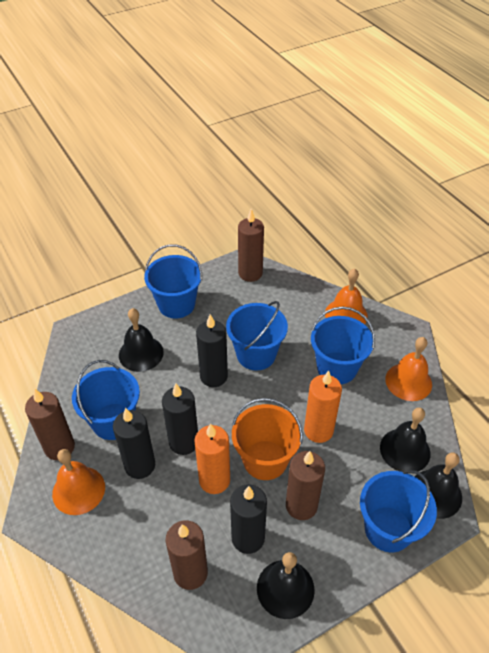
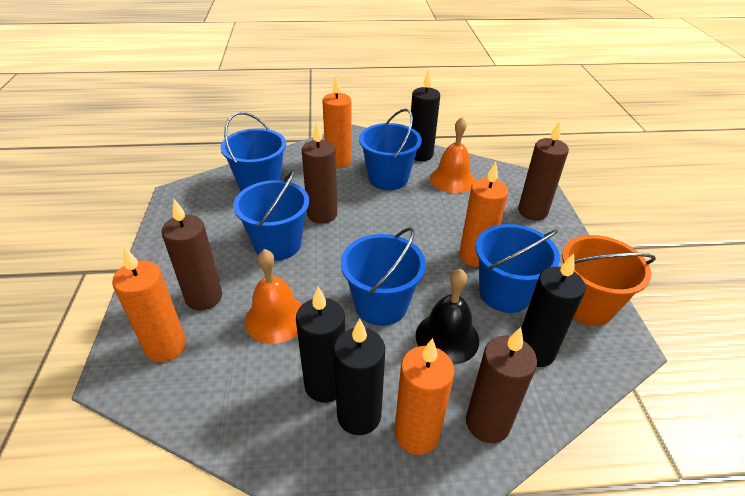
black bell: [119,308,164,372] [257,552,315,619] [380,408,431,472] [414,452,462,519] = 4 -> [415,269,479,364] = 1
orange bell: [52,449,105,515] [325,268,368,325] [385,337,432,401] = 3 -> [245,249,302,344] [430,117,475,193] = 2
orange candle: [194,423,230,494] [304,371,342,443] = 2 -> [112,247,186,362] [322,76,352,168] [394,338,454,455] [459,161,508,267] = 4

